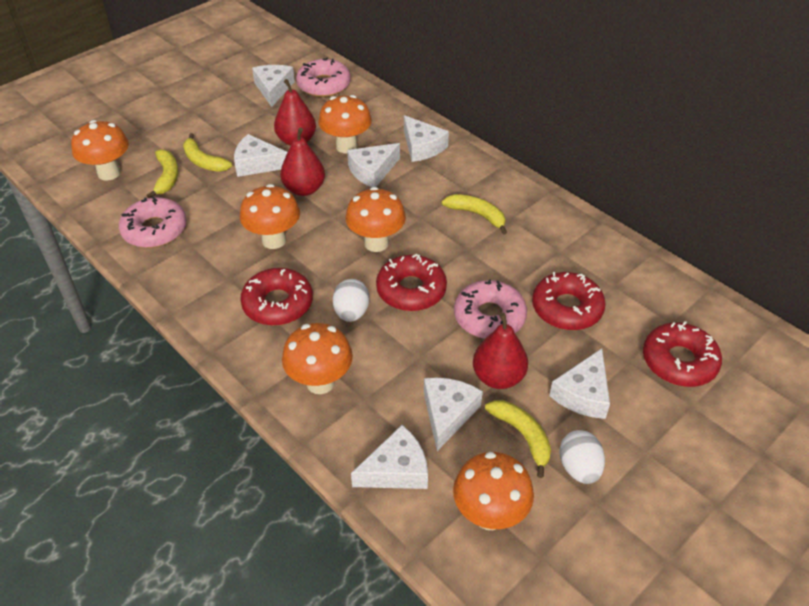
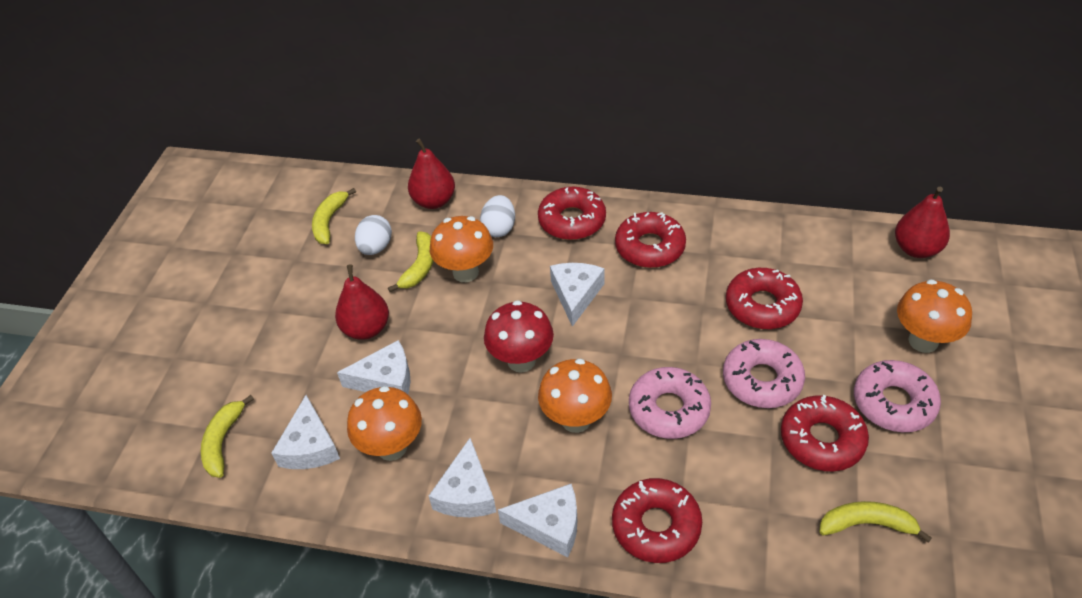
orange mushroom: [71,120,129,181] [240,184,300,249] [282,323,353,394] [318,95,372,153] [346,187,406,252] [453,452,534,530] = 6 -> [347,386,422,461] [430,216,493,282] [538,359,612,433] [897,279,972,353] = 4
red donut: [240,268,313,326] [376,254,447,311] [532,272,606,330] [643,321,722,387] = 4 -> [538,187,606,240] [612,478,702,563] [615,212,686,268] [726,268,803,329] [781,395,869,471] = 5
red mushroom: none = 0 -> [484,300,554,373] = 1
white cheese: [234,134,288,177] [252,65,295,107] [347,143,400,187] [351,425,428,489] [404,115,449,162] [424,378,483,451] [549,349,610,419] = 7 -> [272,395,340,469] [337,340,410,394] [429,438,496,517] [498,484,577,557] [550,263,605,327] = 5

